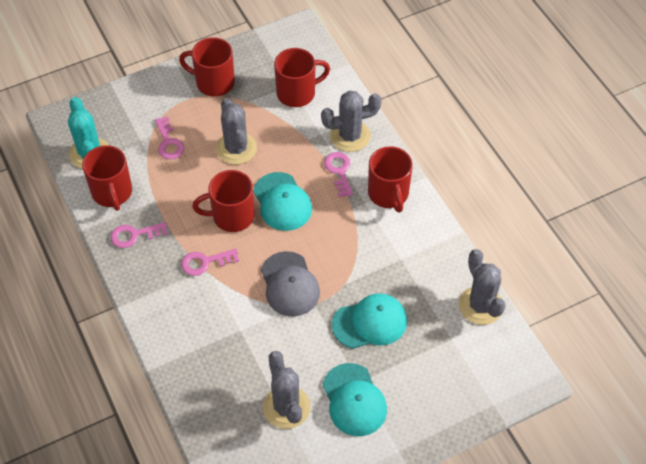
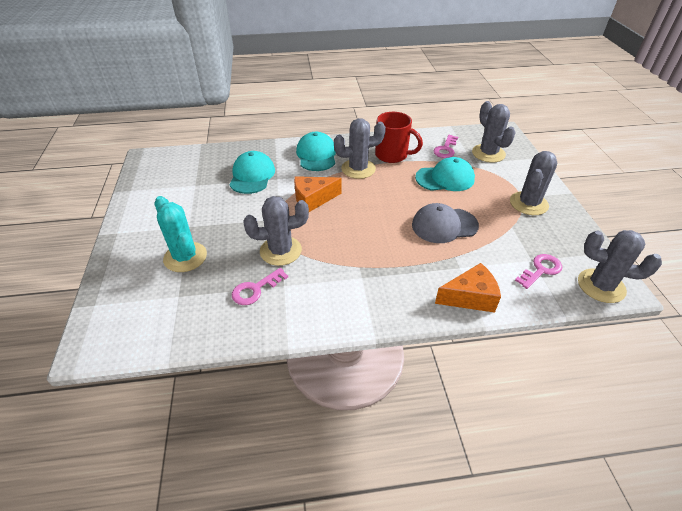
grey cactus: [216,98,257,165] [263,351,310,429] [321,91,381,152] [459,249,506,325] = 4 -> [243,196,309,266] [334,118,386,179] [472,101,516,163] [510,151,557,215] [578,230,662,303] = 5
orange cheese: none = 0 -> [294,176,341,212] [435,263,501,313] = 2
pink key: [110,222,168,248] [155,116,184,159] [181,249,239,276] [324,152,353,197] = 4 -> [232,268,288,305] [434,135,458,158] [515,254,562,289] = 3
red mug: [82,145,132,211] [179,37,235,97] [192,170,255,232] [274,48,330,107] [368,146,413,213] = 5 -> [375,112,423,163] = 1

